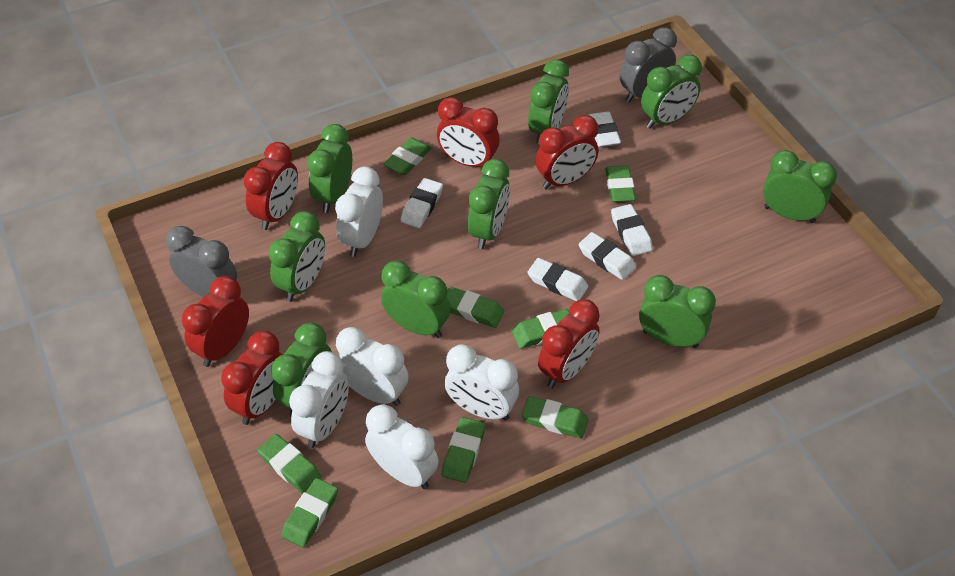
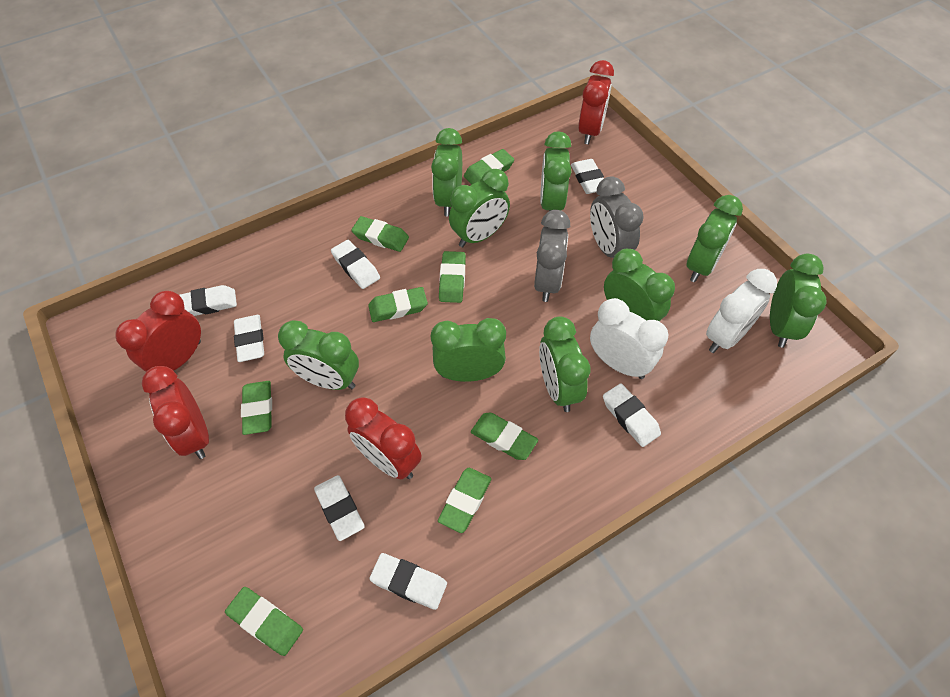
red clock: [182,276,249,367] [221,331,282,425] [243,142,298,230] [437,97,500,167] [536,115,598,189] [538,299,600,388] = 6 -> [115,291,201,372] [142,366,209,459] [345,397,422,479] [578,60,614,145] = 4
white clock: [289,351,349,448] [335,166,383,257] [336,327,409,406] [365,404,439,489] [445,344,519,421] = 5 -> [590,298,668,379] [706,269,777,353] = 2
white eraser: [400,178,443,228] [527,258,588,301] [579,232,636,280] [589,112,621,147] [611,204,653,256] = 5 -> [179,285,237,316] [234,315,264,362] [314,475,365,541] [331,240,380,289] [369,553,447,610] [571,159,604,194] [603,383,661,447] = 7

